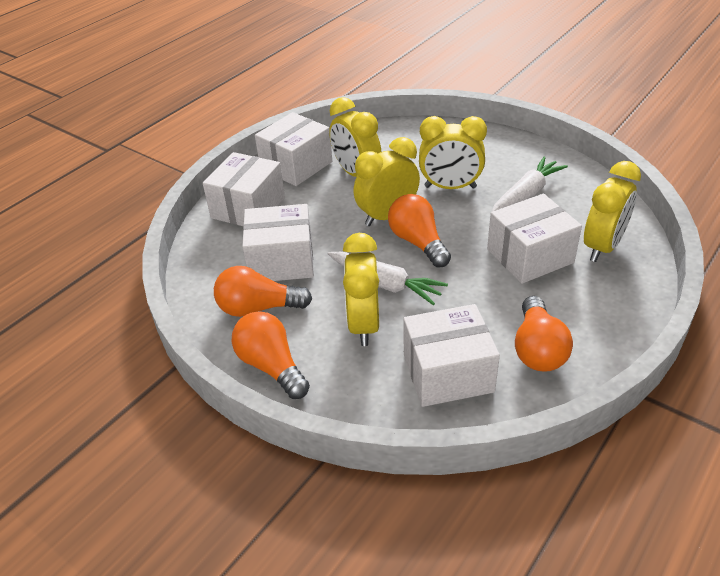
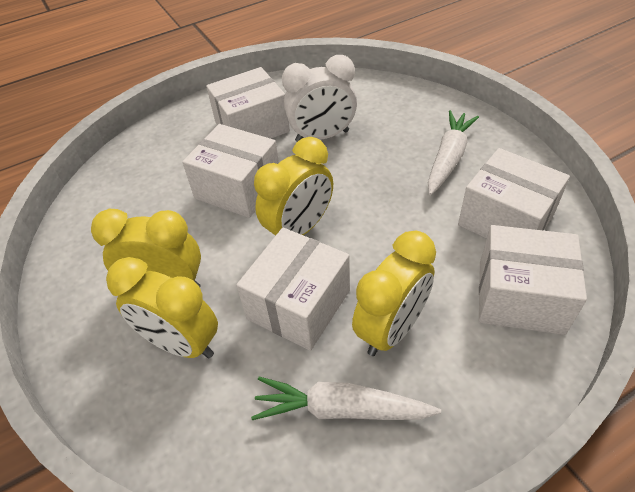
orange light bulb: [214,266,312,317] [231,311,310,399] [388,194,451,267] [515,296,573,372] = 4 -> none = 0
white clock: none = 0 -> [282,55,357,142] = 1
yellow clock: [329,97,381,177] [343,233,379,346] [353,137,420,226] [419,116,487,189] [584,161,641,262] = 5 -> [91,209,201,287] [106,257,218,358] [254,137,333,236] [352,231,436,356] = 4

